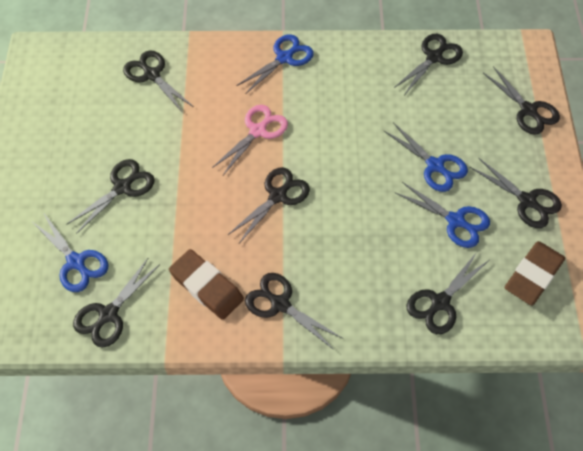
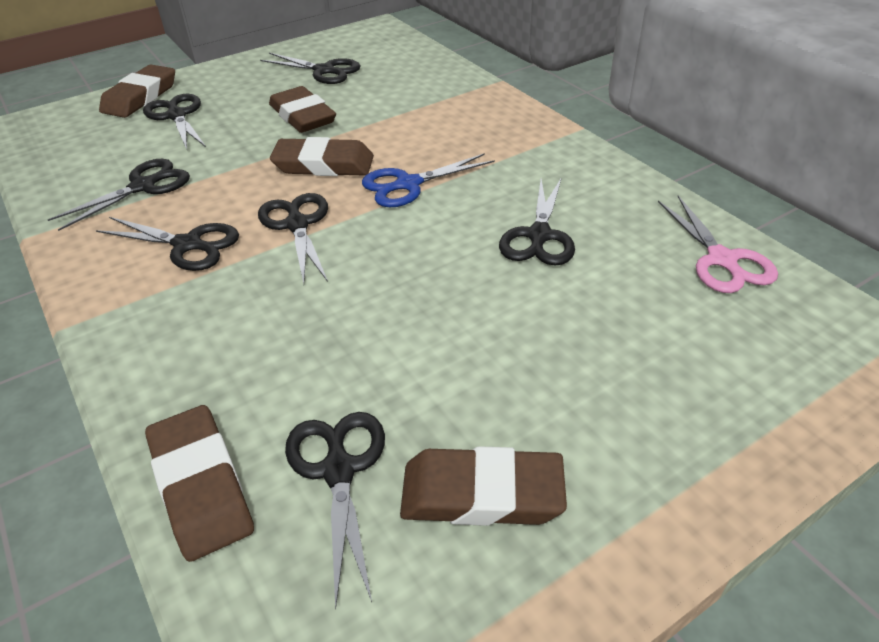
black scissors: [66,159,155,234] [73,257,160,348] [123,50,194,113] [228,167,310,243] [245,273,342,350] [394,34,463,94] [406,252,489,334] [470,158,562,228] [483,66,560,135] = 9 -> [48,159,190,231] [96,217,239,271] [143,94,206,149] [258,193,328,284] [260,53,360,84] [285,412,385,609] [499,177,575,266] = 7
blue scissors: [31,212,109,292] [236,35,314,94] [384,122,468,192] [396,182,490,248] = 4 -> [362,153,495,207] = 1
brown eraser: [169,249,244,320] [505,241,565,306] = 2 -> [99,64,175,118] [145,405,254,562] [269,86,336,133] [270,137,374,176] [400,446,567,526] = 5

